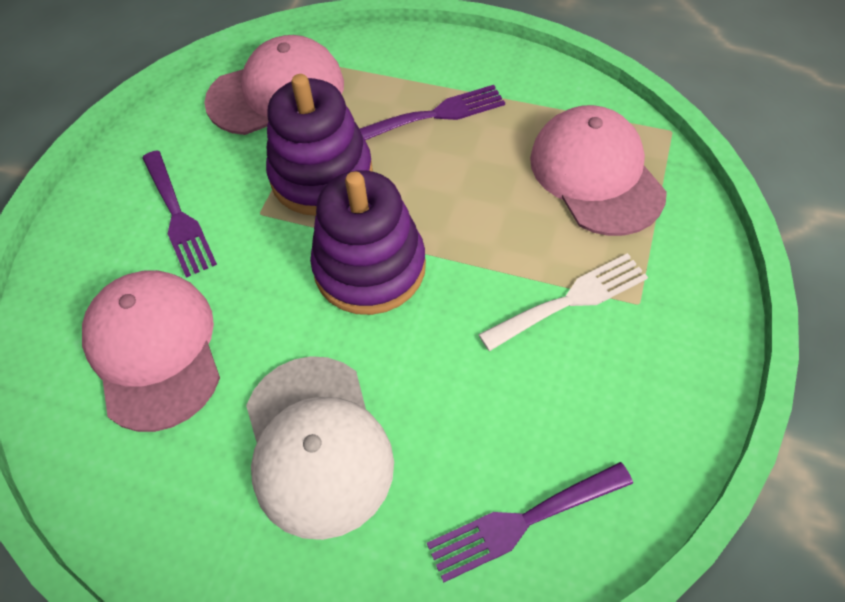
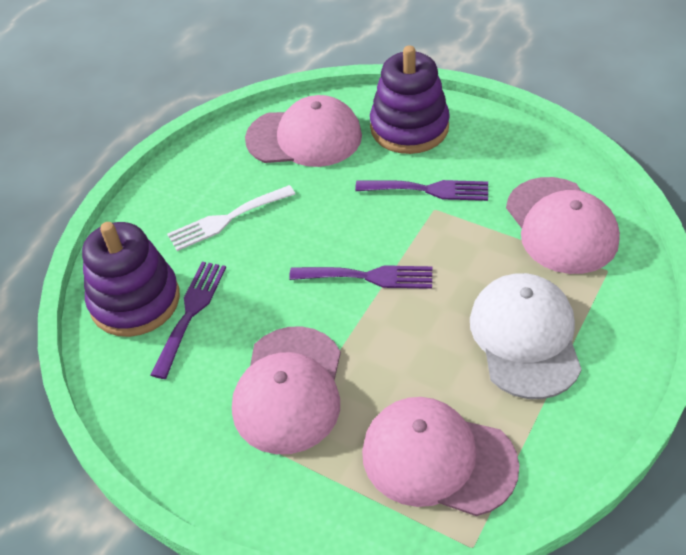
pink cap: [82,270,220,432] [204,35,344,135] [530,105,667,236] = 3 -> [232,326,341,454] [245,95,362,167] [362,397,520,516] [506,177,620,274] = 4

